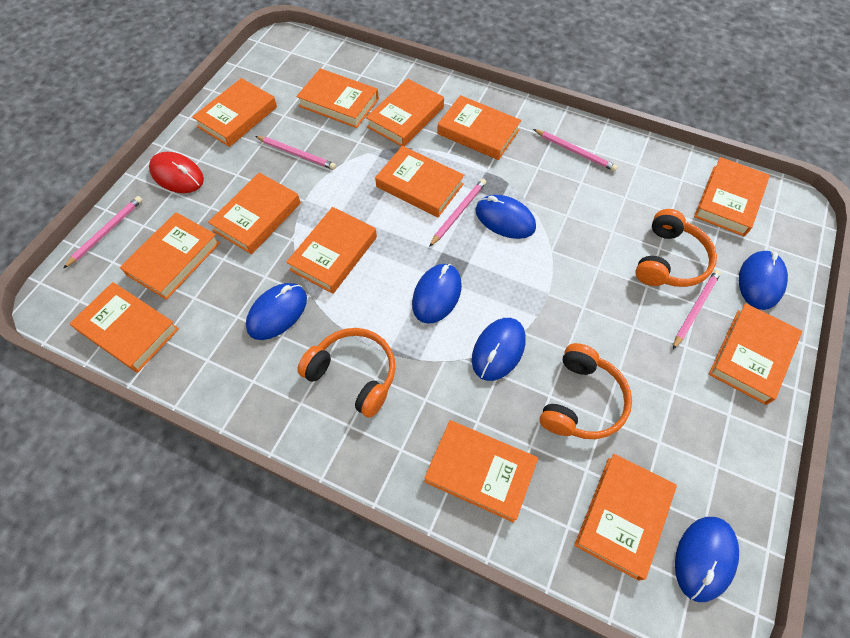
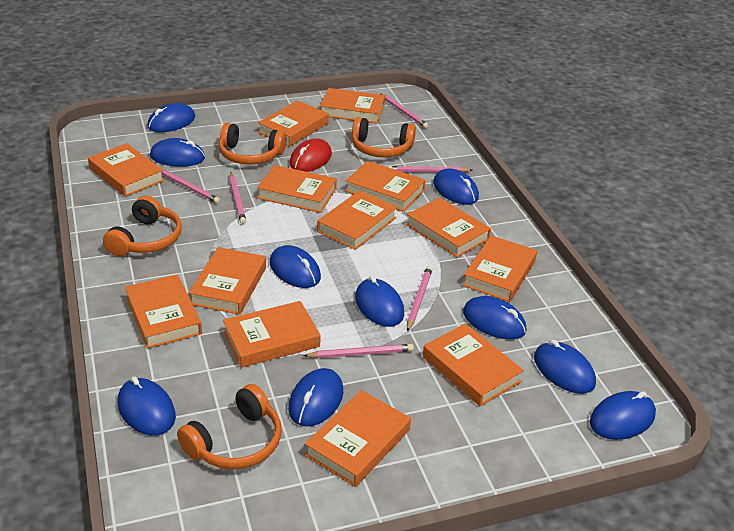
blue mouse: [246,283,307,340] [412,264,462,324] [472,318,526,381] [475,195,536,239] [675,517,739,602] [739,251,788,310] = 6 -> [118,376,176,436] [147,103,195,132] [150,138,205,167] [270,245,321,288] [289,368,343,427] [355,276,404,327] [433,168,479,205] [463,296,527,339] [534,340,596,394] [590,391,656,440] = 10
orange headphones: [297,328,396,418] [539,343,632,439] [635,209,717,287] = 3 -> [103,196,182,256] [177,384,282,469] [219,123,286,165] [352,117,416,157] = 4
pink pencil: [63,196,143,269] [255,136,336,170] [429,179,486,247] [533,129,618,171] [673,269,721,349] = 5 -> [161,169,220,203] [230,173,246,224] [303,344,414,358] [381,94,429,128] [388,166,472,172] [407,266,433,332] = 6

